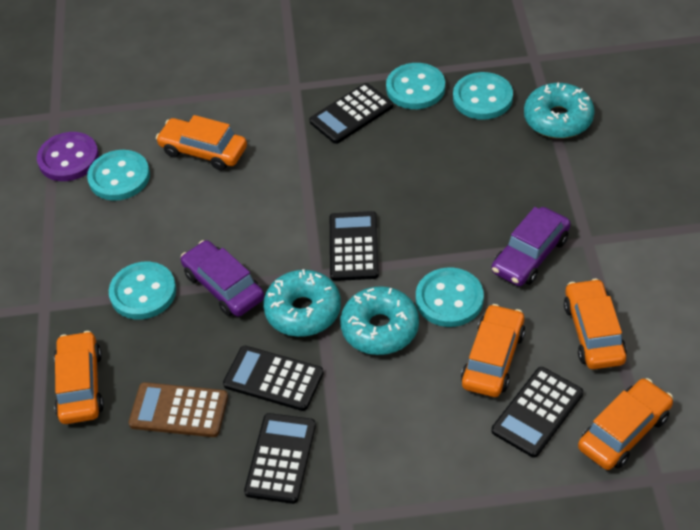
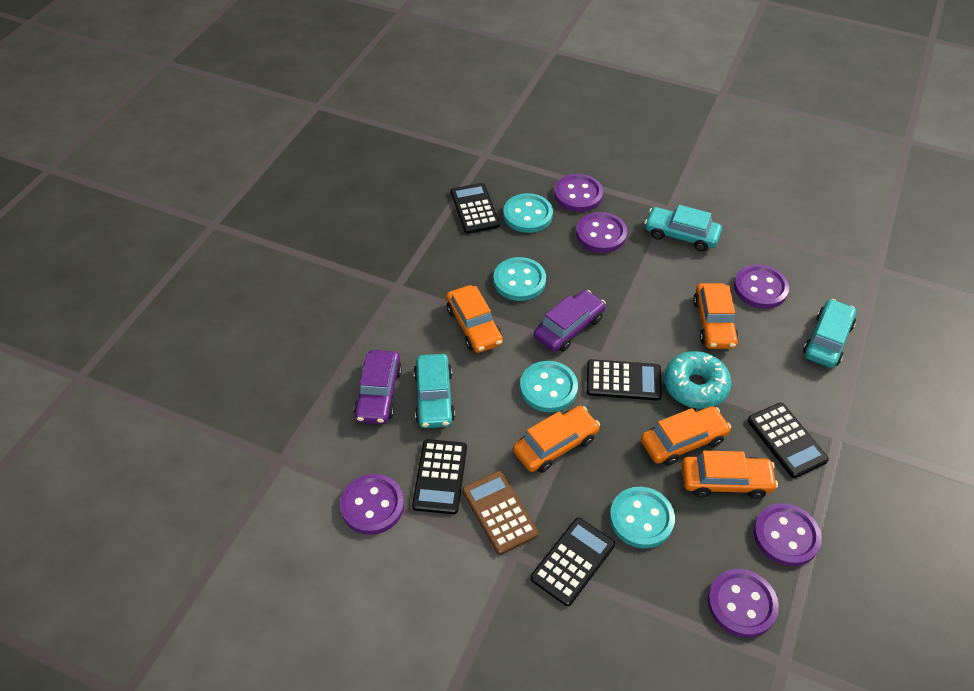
purple button: [37,132,99,181] = 1 -> [340,474,404,535] [554,174,603,212] [576,212,627,253] [708,569,779,638] [734,264,789,309] [753,503,822,566] = 6
turquoise button: [87,150,150,201] [109,262,176,319] [386,63,445,109] [416,268,484,327] [453,72,513,120] = 5 -> [493,257,546,301] [503,193,553,233] [520,361,578,412] [610,487,675,548] = 4
turquoise car: none = 0 -> [414,354,455,428] [645,205,722,251] [803,299,856,368] = 3
turquoise donut: [263,269,341,337] [340,286,419,355] [524,82,595,138] = 3 -> [664,351,732,409] = 1

